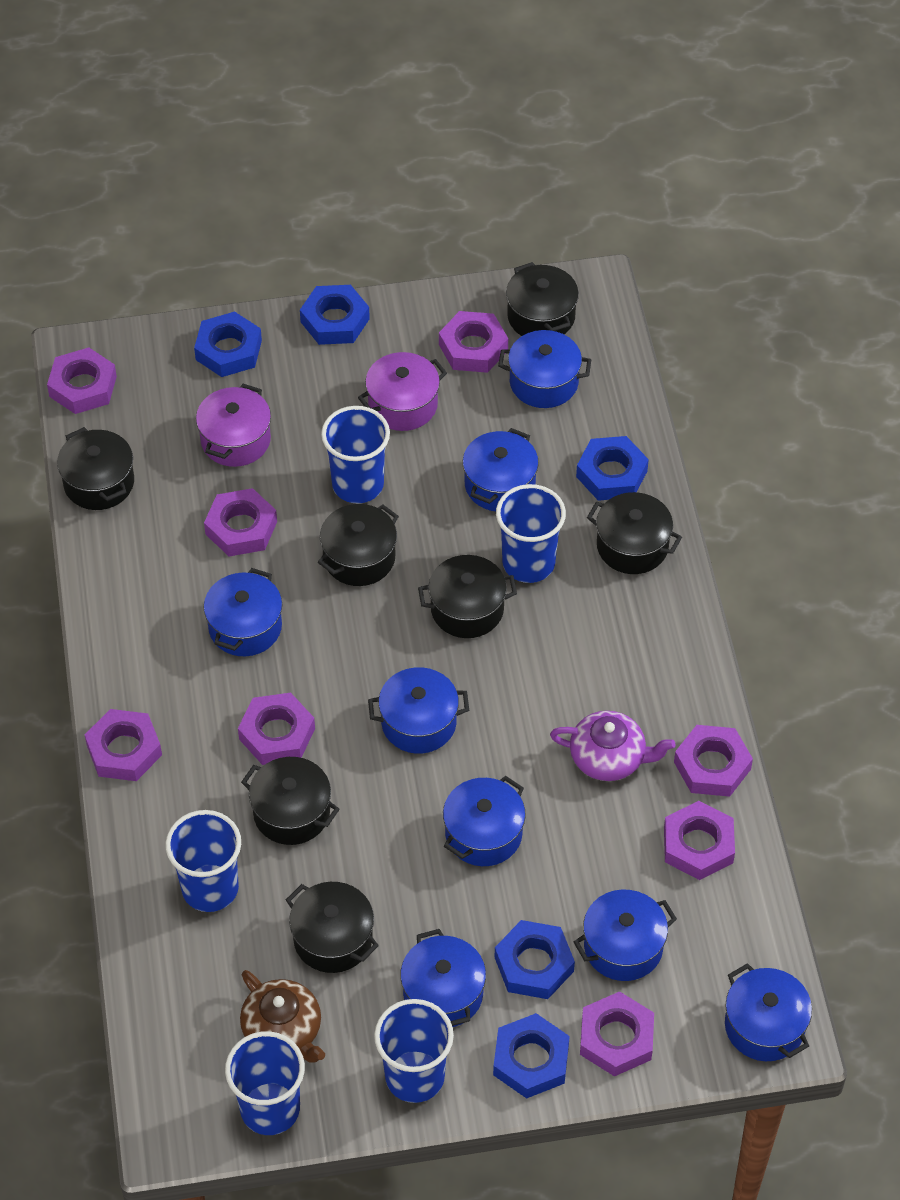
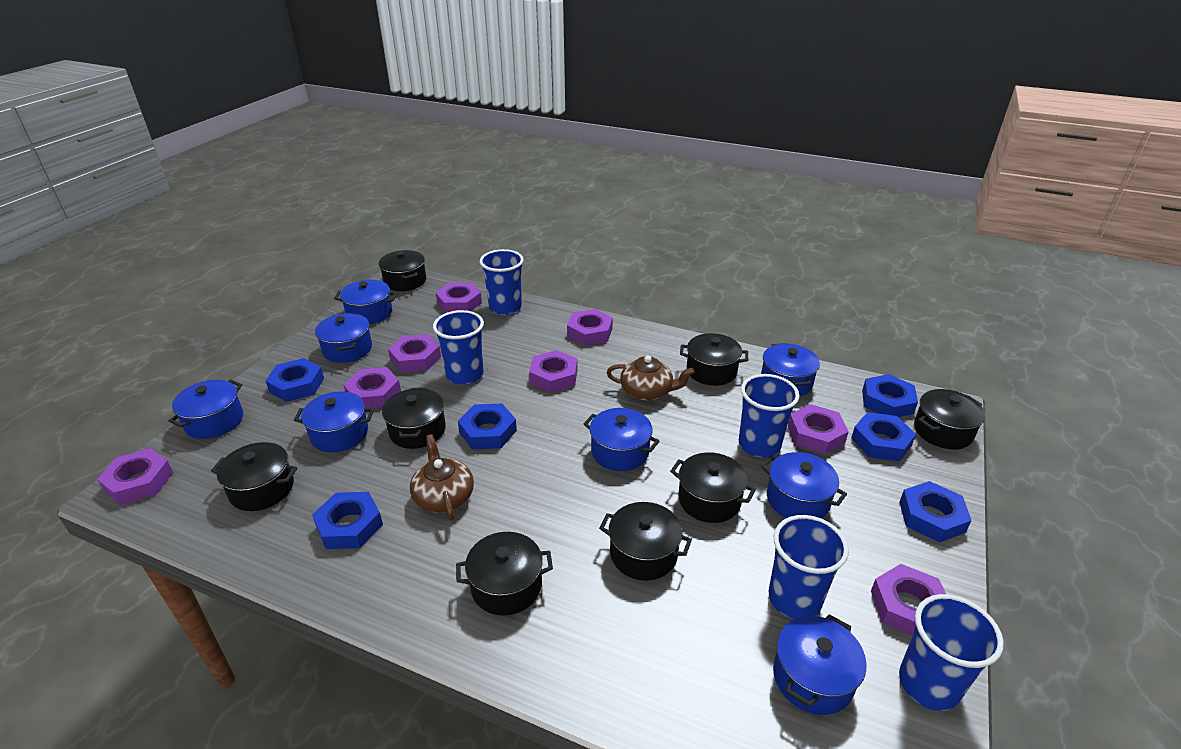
black pot: [57,427,134,510] [241,757,339,845] [286,882,379,973] [318,504,399,586] [418,555,517,638] [506,262,579,336] [587,492,682,574] = 7 -> [211,442,297,511] [379,250,426,291] [382,387,446,449] [456,532,553,616] [599,502,692,581] [670,452,756,523] [680,333,748,386] [914,389,985,450] = 8
blue nut: [194,311,262,377] [300,285,370,345] [493,1013,570,1099] [495,920,575,999] [576,436,649,501] = 5 -> [266,358,324,402] [312,492,383,549] [458,404,517,449] [851,412,916,461] [862,374,918,417] [899,481,972,542] = 6
brown teapot: [240,970,325,1063] = 1 -> [410,434,474,521] [607,356,695,401] = 2
purple pot: [196,384,271,467] [358,352,447,431] = 2 -> none = 0
purple teapot: [550,711,676,781] = 1 -> none = 0

